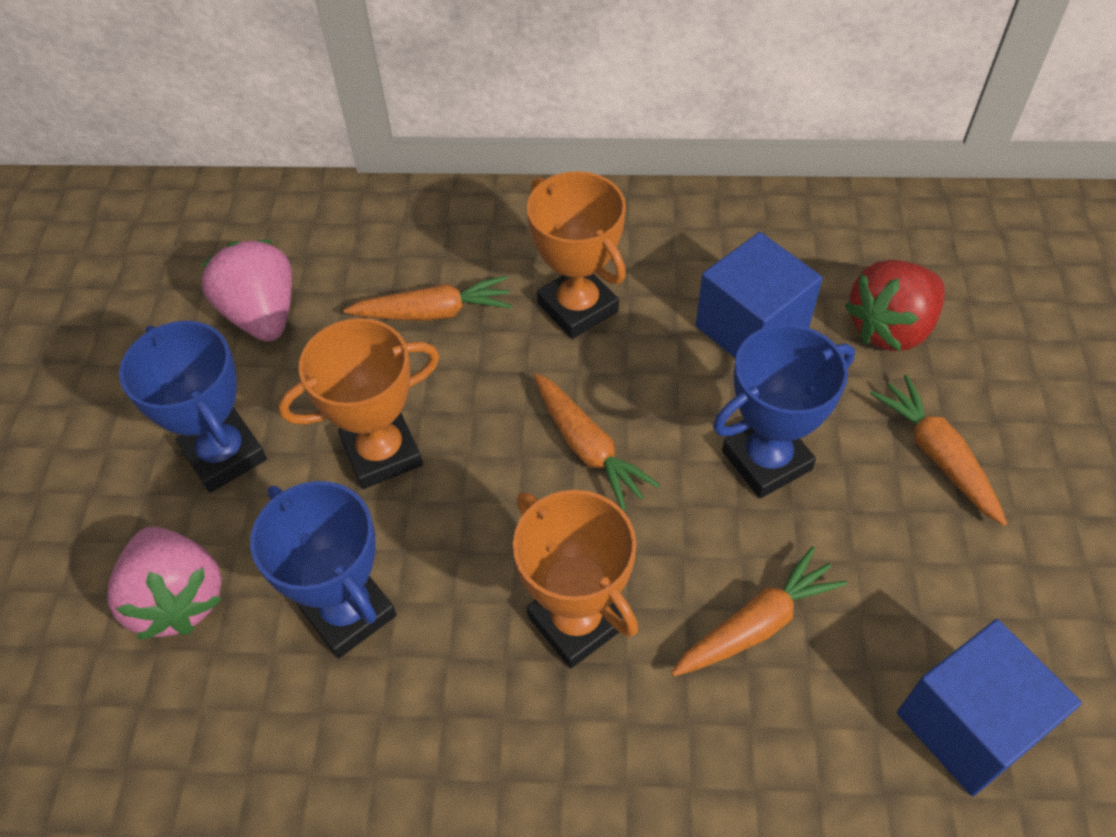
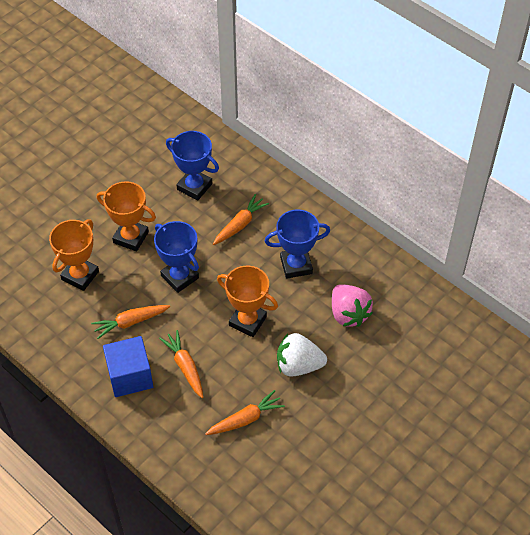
blue cube: [696,232,823,358] [897,619,1082,796] = 2 -> [103,336,153,397] = 1
pink strawberry: [107,526,222,640] [201,240,292,341] = 2 -> [332,284,373,327] = 1
red strawberry: [845,260,945,351] = 1 -> none = 0
white strawberry: none = 0 -> [277,333,327,377] = 1

